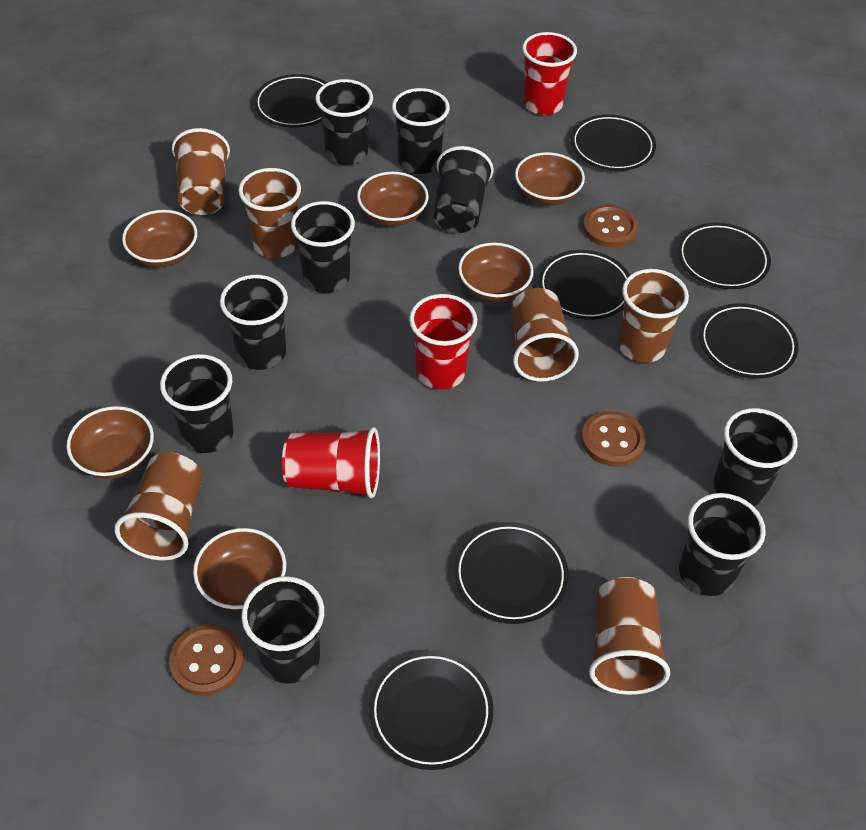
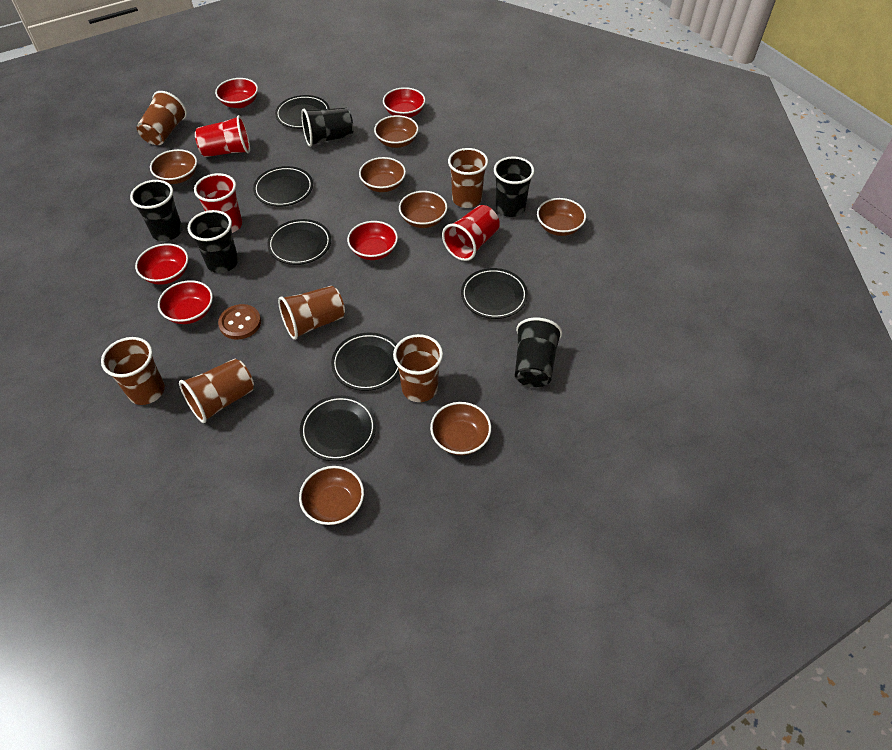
black cup: [160,354,234,453] [220,275,288,370] [242,576,324,684] [291,201,355,293] [316,79,373,165] [392,88,450,174] [433,146,494,233] [679,493,766,596] [714,408,797,506] = 9 -> [130,180,183,241] [188,210,238,273] [301,108,354,147] [494,157,534,217] [515,318,562,387] = 5
black plate: [254,74,327,128] [369,651,493,770] [454,522,569,624] [538,250,630,320] [571,114,656,171] [678,222,771,289] [699,303,798,379] = 7 -> [253,166,313,207] [267,219,331,265] [275,95,330,129] [300,395,376,461] [331,332,399,391] [461,268,528,319] = 6
brown bowl: [66,406,154,479] [122,210,197,267] [193,528,286,610] [357,172,429,226] [458,243,534,302] [515,152,585,205] = 6 -> [150,149,197,184] [299,466,364,525] [359,157,406,192] [374,115,419,148] [399,191,448,228] [430,402,491,455] [537,198,586,236] = 7
brown button: [169,624,244,696] [581,411,646,467] [583,205,638,248] = 3 -> [218,304,261,340] = 1
red bowl: none = 0 -> [135,243,188,285] [158,280,213,324] [215,78,258,108] [347,221,398,260] [383,87,425,118] = 5

